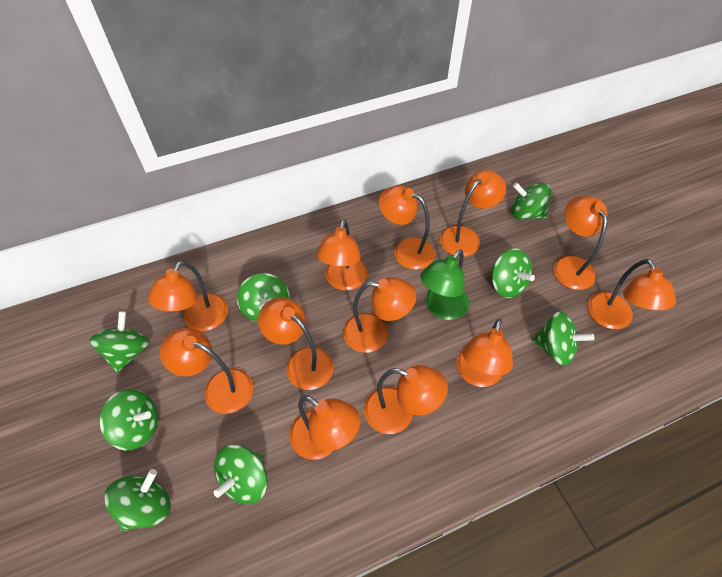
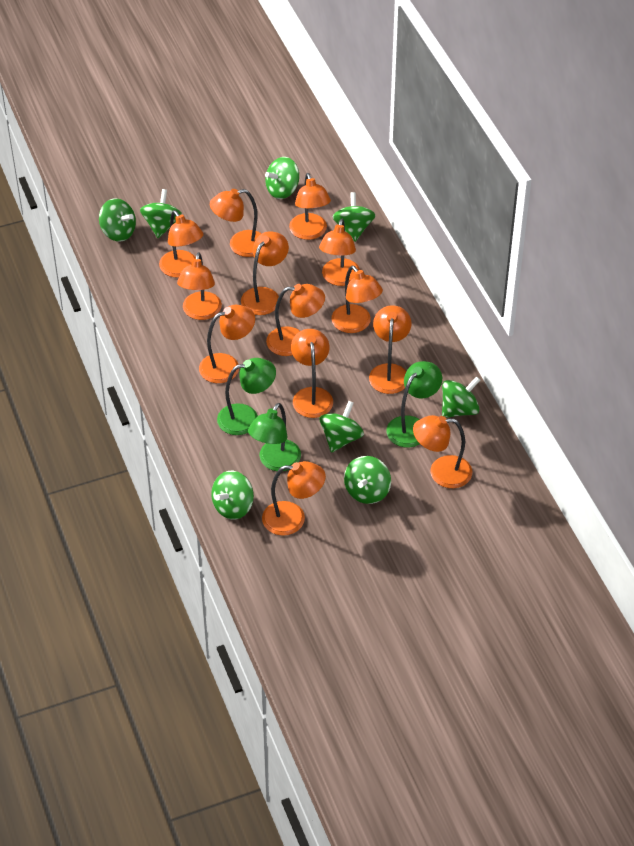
green lamp: [420,249,469,320] = 1 -> [217,358,276,435] [248,403,301,471] [386,361,442,447] = 3
orange lamp: [148,261,228,331] [160,328,253,414] [258,297,333,390] [290,395,360,460] [316,219,367,291] [343,277,417,353] [364,365,448,434] [379,186,435,270] [440,170,506,257] [456,319,513,387] [553,196,607,290] [587,259,676,329] = 12 -> [159,210,203,278] [177,252,222,320] [199,305,255,383] [210,189,262,257] [241,231,289,315] [262,461,326,536] [266,284,325,356] [289,173,331,240] [291,329,333,418] [319,219,360,286] [331,266,383,333] [369,305,411,394] [413,415,472,488] = 13

